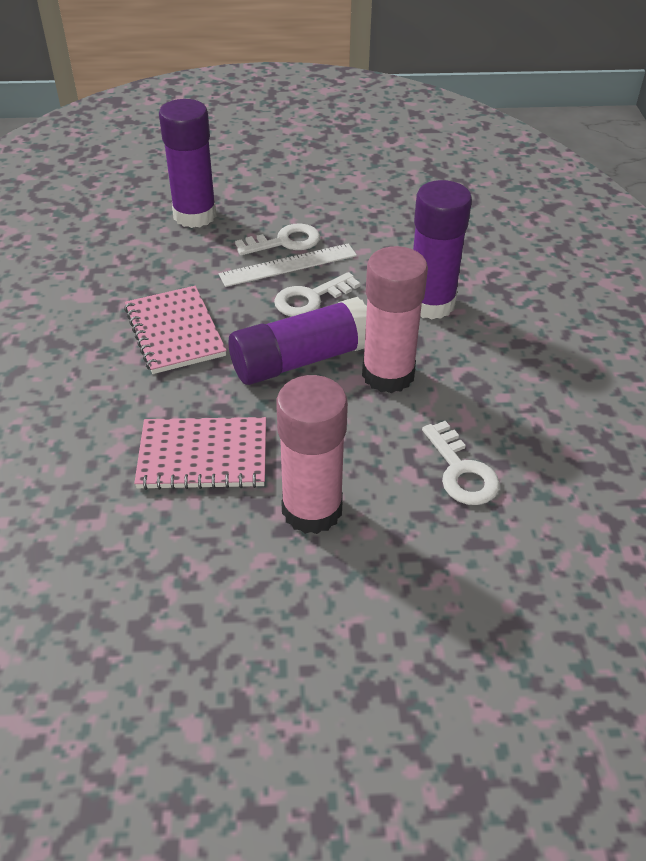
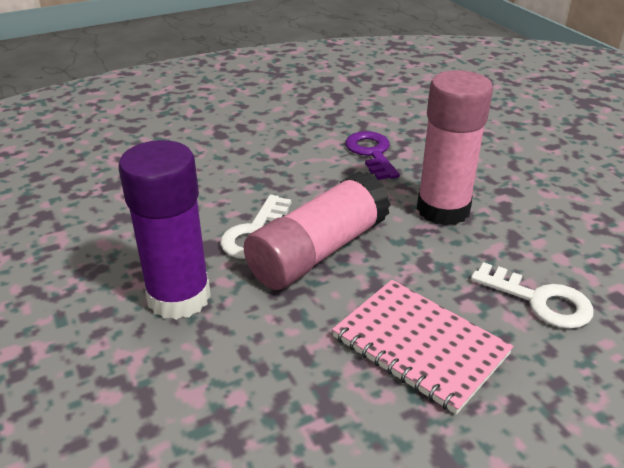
pink notebook: [124,286,227,374] [134,417,266,490] = 2 -> [332,280,514,414] = 1
purple glue stick: [159,99,217,228] [229,297,367,385] [413,180,472,319] = 3 -> [118,140,211,320] = 1
purple key: none = 0 -> [345,131,400,180] = 1
white key: [235,223,320,255] [274,272,360,317] [422,421,500,505] = 3 -> [220,195,291,259] [471,262,594,329] = 2
white ruler: [219,243,357,287] = 1 -> none = 0

